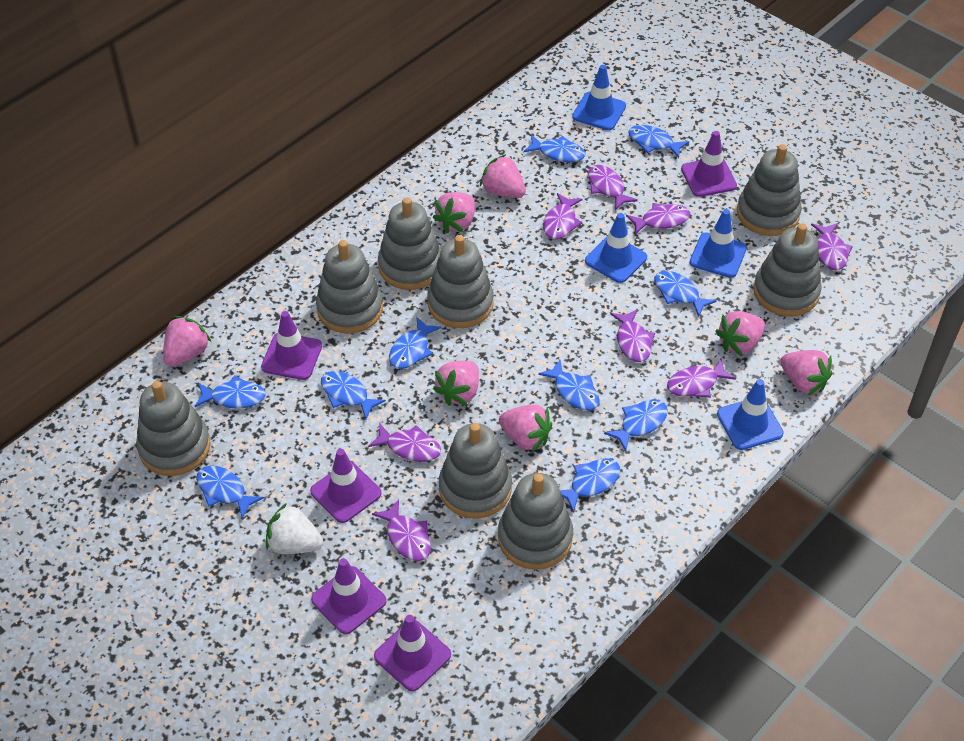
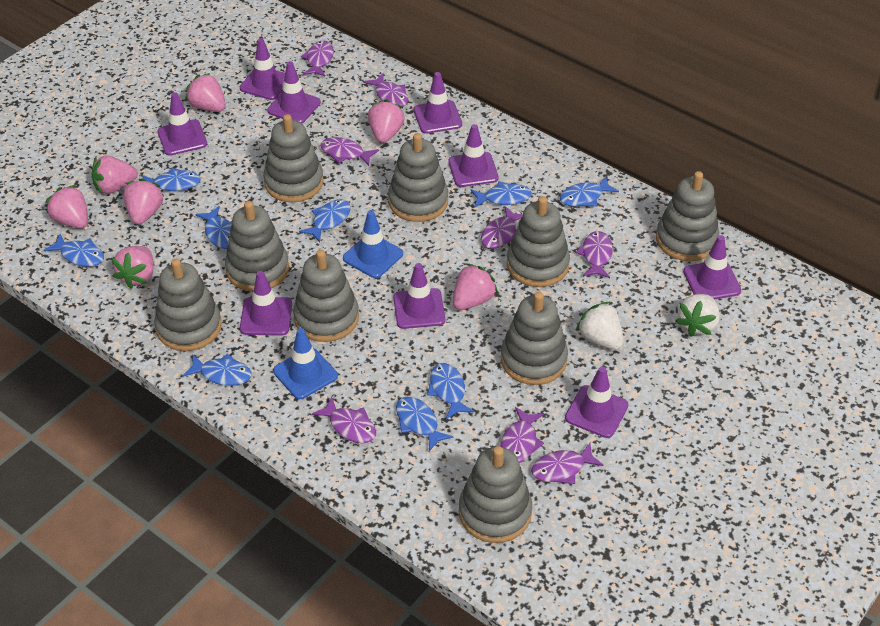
blue fish: [194,376,266,409] [196,466,264,519] [321,371,386,419] [389,317,441,369] [523,134,585,162] [538,360,600,410] [560,458,620,512] [604,399,668,451] [628,125,689,158] [654,271,717,317] = 10 -> [44,234,104,267] [142,168,201,191] [182,354,252,386] [195,206,232,249] [299,199,351,242] [396,397,454,451] [427,363,474,419] [471,181,532,208] [560,176,619,207] = 9
blue traffic cone: [572,65,626,130] [585,213,647,283] [690,209,747,278] [717,379,784,450] = 4 -> [273,328,338,399] [343,210,403,278] = 2
grey stacking toy: [136,381,211,476] [316,240,383,333] [378,197,441,290] [427,235,494,328] [439,423,512,518] [498,473,573,570] [737,144,802,236] [753,223,822,317] = 8 -> [154,259,222,351] [225,201,289,292] [264,114,324,202] [293,250,359,342] [388,133,448,222] [459,446,532,543] [501,292,568,385] [507,196,570,287] [656,171,719,261] = 9
purple traffic cone: [261,311,322,380] [310,449,382,523] [311,558,387,634] [374,615,451,691] [681,131,737,197] = 5 -> [157,92,207,156] [240,38,285,100] [240,271,292,336] [267,61,321,123] [393,263,445,329] [414,72,462,134] [449,124,499,187] [565,366,629,438] [683,235,741,299] = 9
white strawberry: [266,503,323,554] = 1 -> [576,302,624,350] [676,294,720,337] = 2

